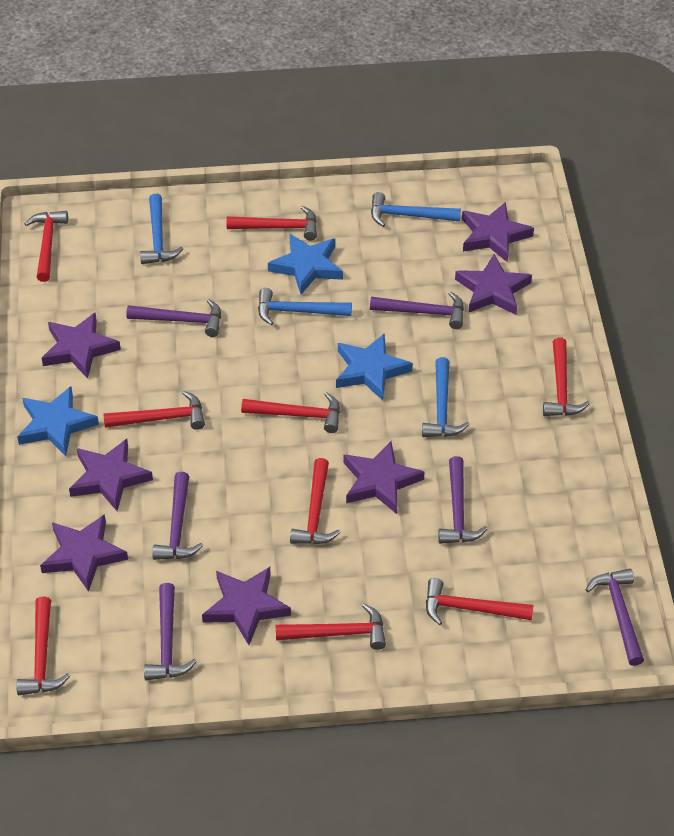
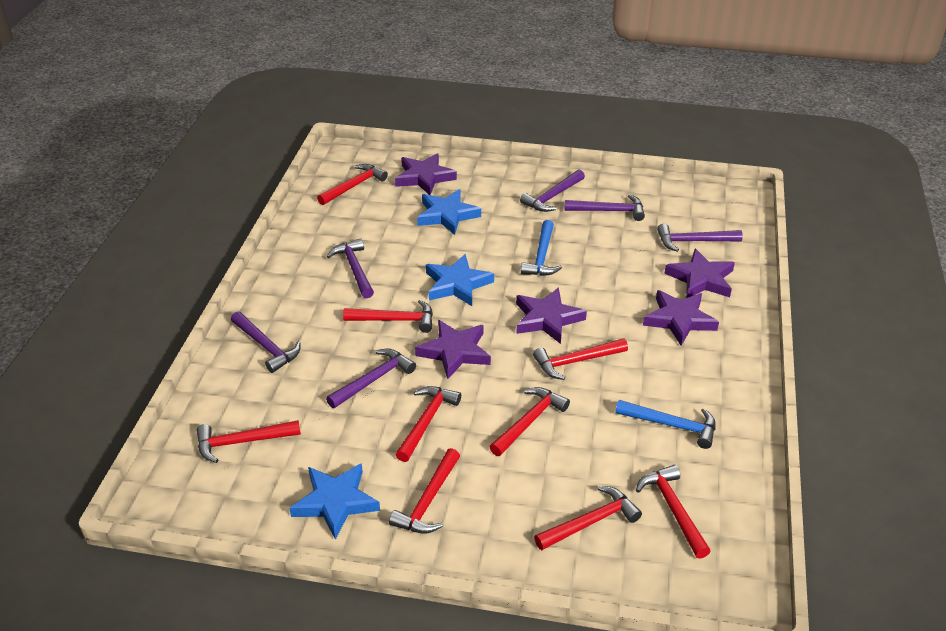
blue hammer: [140,194,183,264] [258,288,352,325] [371,192,461,227] [422,357,469,437] = 4 -> [521,220,562,276] [615,400,716,449] = 2
purple star: [40,514,128,592] [42,312,121,378] [69,439,153,511] [202,567,291,645] [343,441,424,514] [455,254,532,315] [462,202,534,262] = 7 -> [395,153,457,195] [415,320,491,379] [516,287,587,344] [643,290,719,345] [664,249,735,298] = 5

